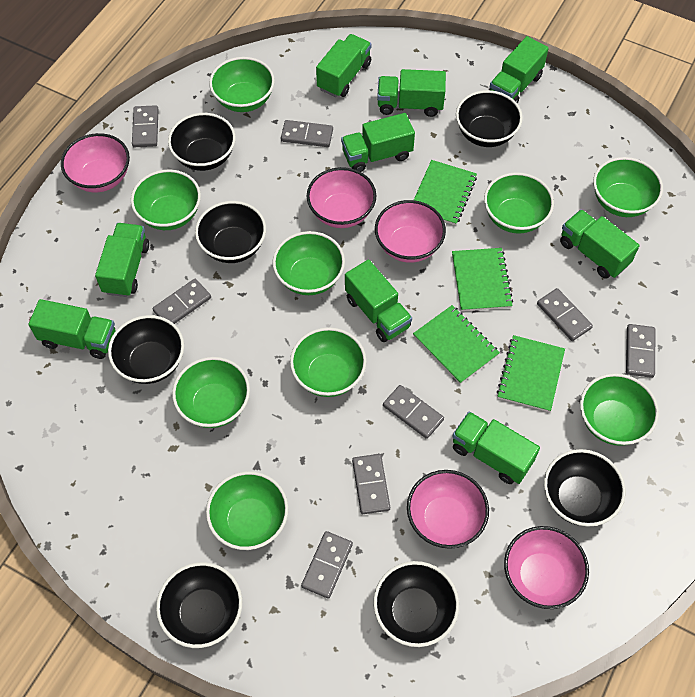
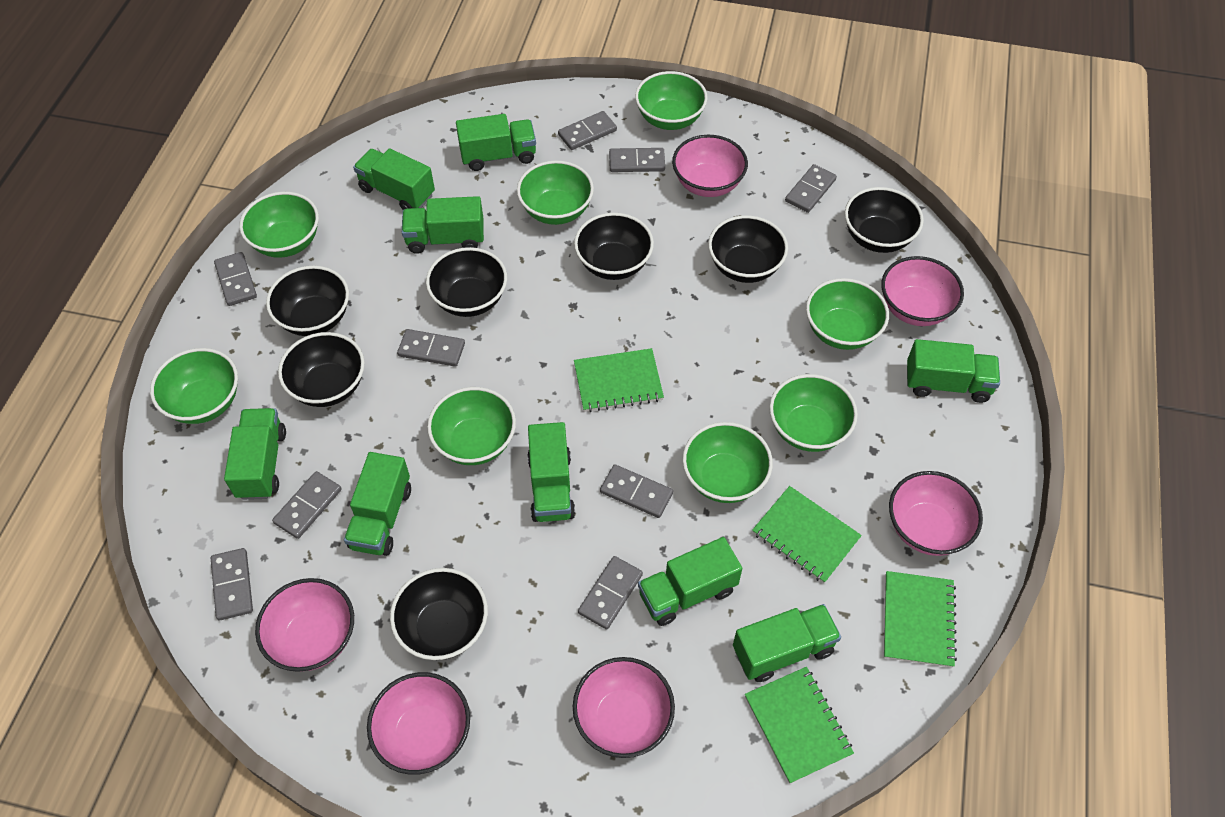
green bowl: [131,169,201,230] [172,357,250,428] [206,471,288,550] [209,57,275,112] [272,231,345,295] [290,327,367,397] [484,172,554,234] [580,373,659,446] [593,157,663,217] = 9 -> [150,348,238,424] [239,192,319,258] [427,387,516,465] [517,161,594,225] [635,71,708,130] [682,422,773,503] [769,374,858,452] [806,278,889,350] = 8
grey domino: [132,105,159,147] [152,279,211,324] [281,120,333,147] [301,531,353,599] [352,454,390,514] [383,385,444,439] [537,288,593,341] [626,324,656,378] = 8 -> [211,548,253,620] [214,252,257,306] [272,471,342,539] [397,329,465,367] [558,111,617,150] [578,556,643,630] [600,464,673,518] [609,148,665,172] [785,164,837,213] = 9
pink bowl: [61,133,130,192] [307,167,376,228] [375,200,446,263] [407,470,489,549] [504,526,589,609] = 5 -> [255,578,354,672] [367,672,470,775] [573,657,675,758] [672,135,748,197] [881,256,964,326] [889,471,983,556] = 6

